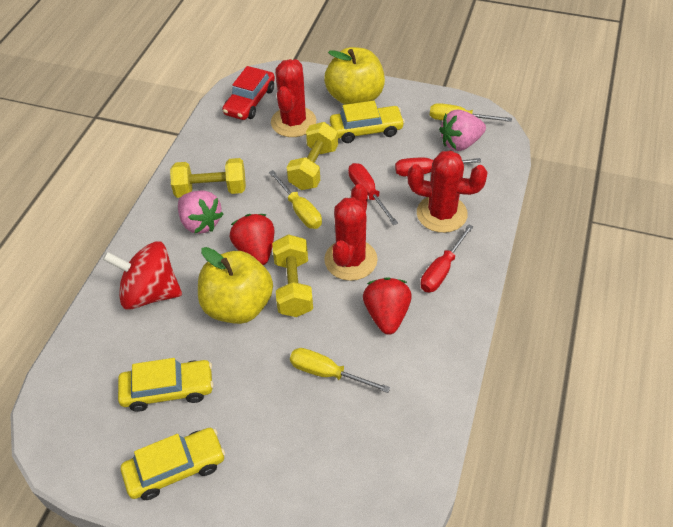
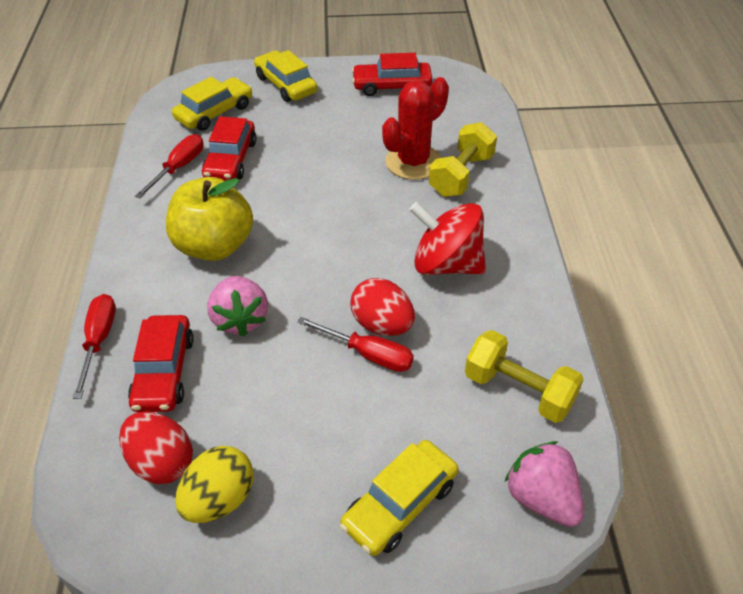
red cactus: [271,59,316,137] [324,184,378,281] [408,150,488,233] = 3 -> [382,77,449,180] = 1
red car: [222,66,275,120] = 1 -> [128,315,194,412] [202,116,257,181] [352,53,433,96] = 3
red egg: none = 0 -> [119,411,193,484] [351,278,415,336] = 2
red strawberry: [230,214,274,265] [363,278,412,335] = 2 -> none = 0
yellow apple: [198,247,273,324] [324,47,385,105] = 2 -> [166,177,253,261] = 1
yellow dumbbell: [170,158,246,198] [272,234,313,317] [287,122,338,190] = 3 -> [429,122,497,197] [465,330,584,423] = 2
yellow egg: none = 0 -> [175,446,254,523] = 1
yellow screwdriver: [269,170,322,229] [290,348,390,393] [430,103,512,122] = 3 -> none = 0

